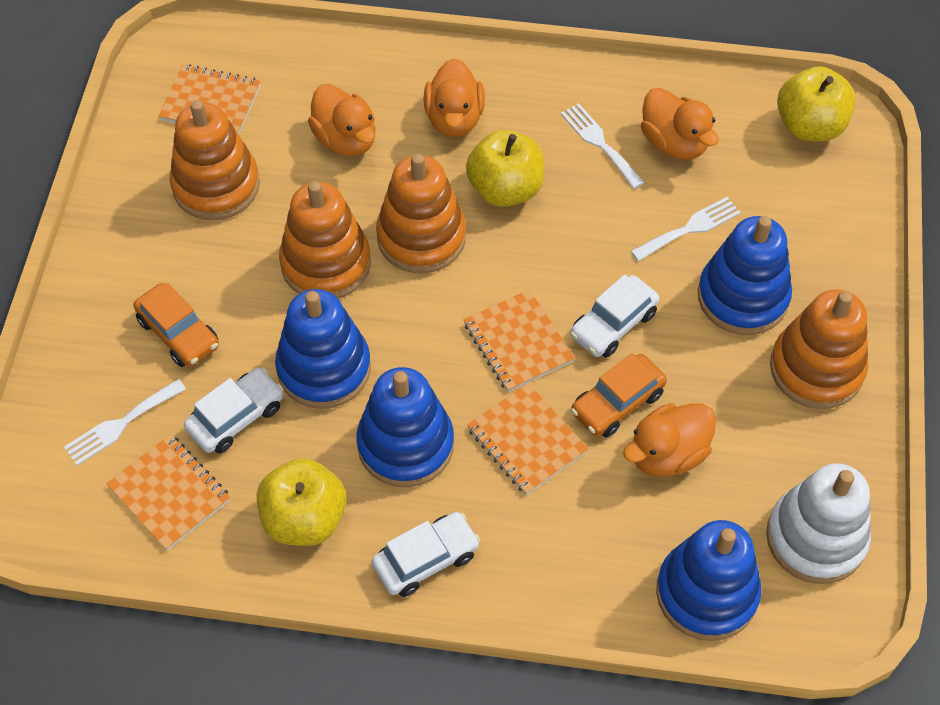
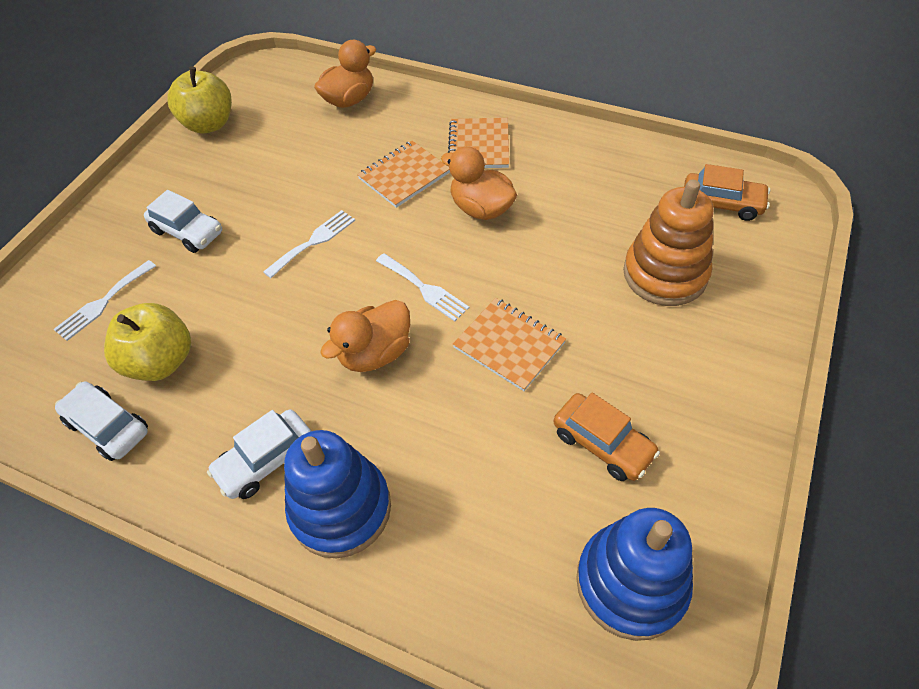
blue stacking toy: [275,289,371,409] [357,367,454,488] [656,520,761,641] [698,216,792,335] = 4 -> [284,430,391,558] [576,508,693,641] = 2
orange duck: [308,84,376,156] [423,58,485,137] [623,403,716,477] [641,88,719,159] = 4 -> [314,40,376,108] [321,300,410,372] [441,146,517,220] = 3
orange notebook: [106,434,230,551] [158,64,261,134] [464,289,575,392] [467,383,588,495] = 4 -> [357,141,450,208] [448,118,509,168] [453,298,566,391] = 3
orange stacking toy: [170,100,260,220] [279,181,371,299] [376,154,466,273] [770,289,868,409] = 4 -> [623,180,714,306] = 1
white stacking toy: [766,463,871,584] = 1 -> none = 0
yellow apple: [257,458,346,546] [466,130,544,207] [777,66,856,141] = 3 -> [104,303,191,381] [168,66,232,134] = 2

